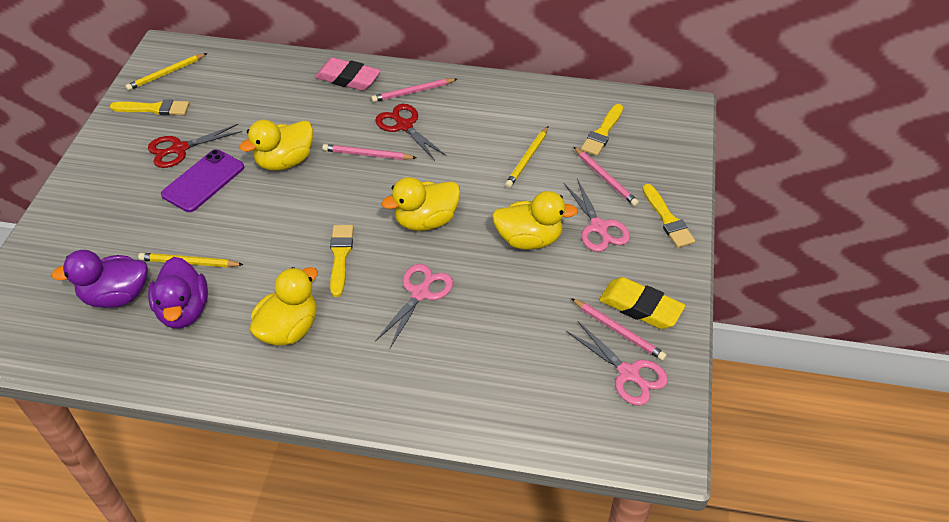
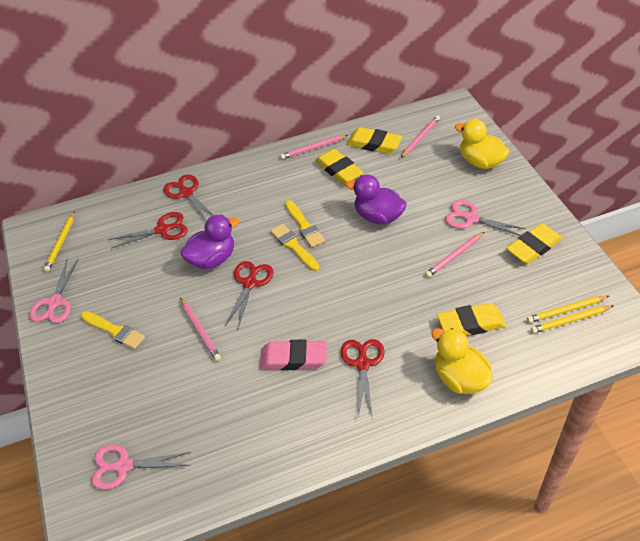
purple phone: [161,149,244,212] = 1 -> none = 0
red scissors: [148,124,242,168] [375,104,447,161] = 2 -> [109,212,188,249] [163,174,214,221] [225,261,273,328] [341,339,385,419] = 4
yellow brush: [110,99,189,116] [330,225,354,297] [581,104,623,156] [642,184,695,248] = 4 -> [81,311,145,349] [271,224,319,271] [285,200,325,247] = 3
yellow duck: [239,120,313,171] [250,267,318,346] [382,177,460,231] [492,191,578,249] = 4 -> [431,328,493,394] [455,119,510,169] = 2
yellow eraser: [599,277,685,329] = 1 -> [315,149,364,184] [347,127,402,154] [437,303,506,335] [506,223,563,264] = 4

